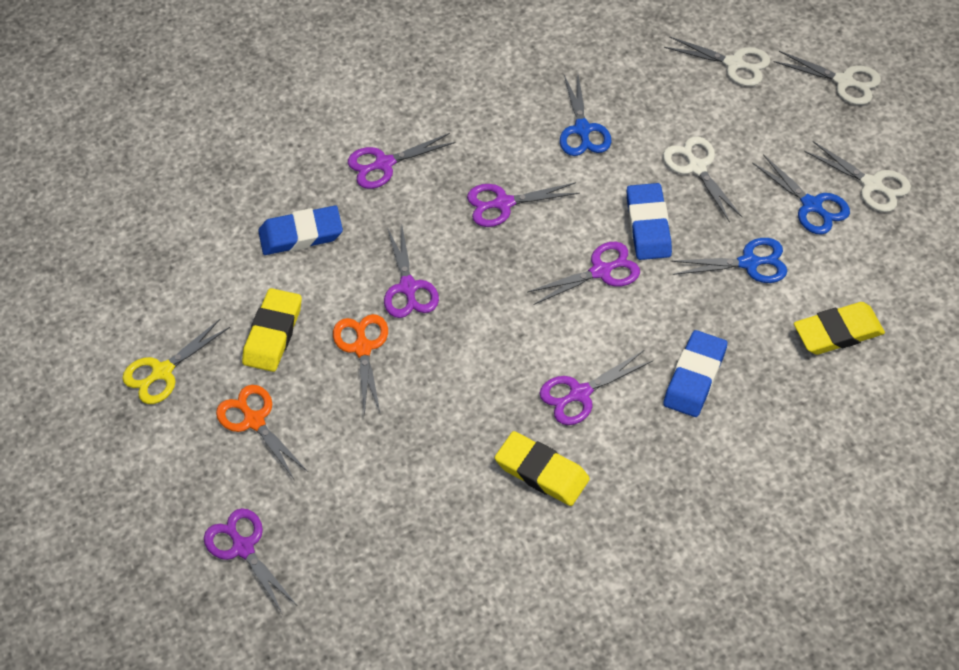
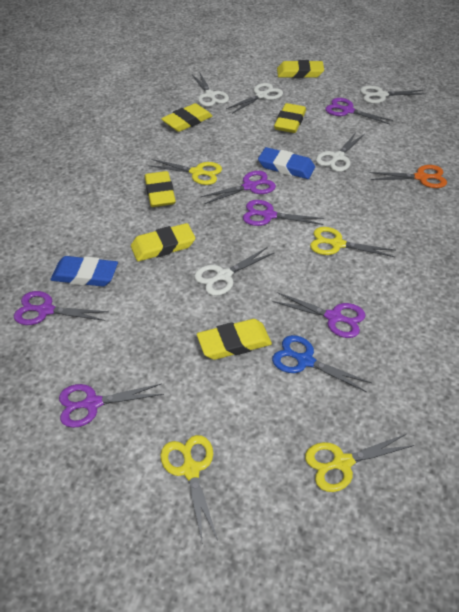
blue eraser: [258,206,343,255] [627,183,672,260] [663,330,727,417] = 3 -> [51,256,118,287] [258,147,315,179] = 2
blue scissors: [560,75,612,156] [670,238,787,283] [752,154,850,235] = 3 -> [272,335,372,392] = 1
orange scissors: [216,385,308,479] [333,314,388,416] = 2 -> [370,165,447,188] = 1
white scissors: [663,136,743,222] [664,36,770,86] [773,51,881,105] [804,141,911,212] = 4 -> [192,72,229,107] [194,247,275,296] [226,83,283,114] [316,132,365,172] [360,86,426,104] = 5
yellow eraser: [242,288,302,372] [495,431,590,506] [794,302,885,355] = 3 -> [131,223,196,261] [145,171,176,207] [161,103,212,132] [197,319,272,360] [274,103,306,133] [277,60,324,78] = 6
yellow scissors: [122,319,230,404] = 1 -> [148,159,222,185] [160,435,218,541] [305,434,414,492] [310,227,396,257] = 4

